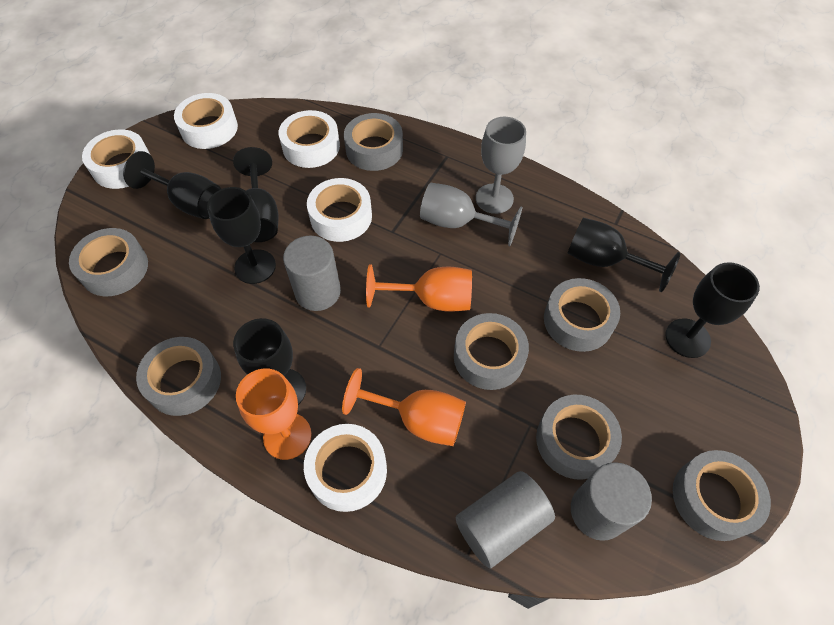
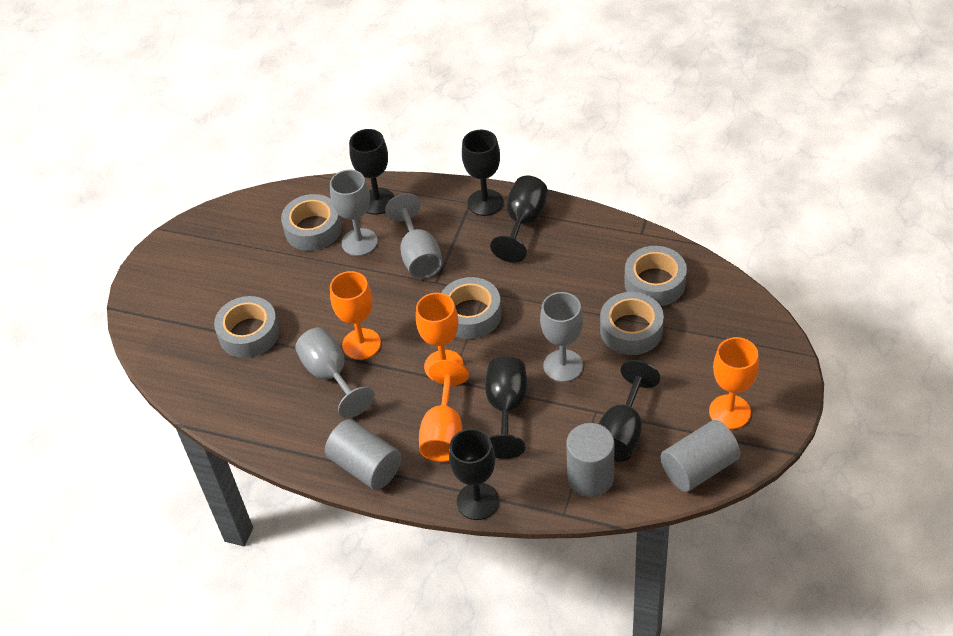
grey goblet: [420,183,522,246] [476,117,526,214] = 2 -> [295,327,374,418] [330,170,378,256] [385,193,443,279] [540,292,583,382] = 4
grey tape: [69,228,148,296] [136,337,221,416] [344,113,403,171] [454,313,529,390] [536,395,622,480] [544,278,620,352] [673,450,771,541] = 7 -> [214,296,280,358] [281,194,342,251] [441,277,501,339] [600,292,664,355] [624,246,687,306] = 5
orange goblet: [236,368,312,460] [342,368,466,446] [366,264,472,312] = 3 -> [330,271,381,360] [416,293,464,380] [419,360,469,462] [709,337,759,429] = 4
white tape: [82,129,150,189] [174,93,238,149] [279,110,340,168] [304,424,387,512] [307,178,372,242] = 5 -> none = 0

